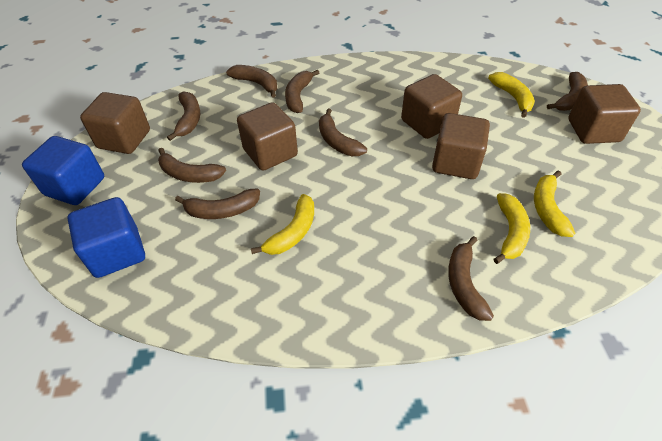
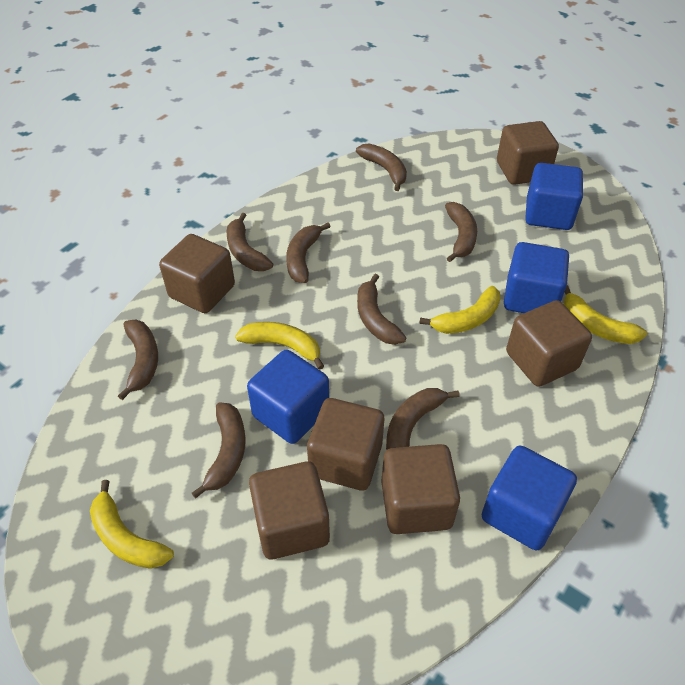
blue cube: [22,136,104,205] [67,197,145,278] = 2 -> [247,350,329,444] [482,445,577,550] [504,242,569,313] [525,163,583,230] = 4
brown cube: [80,92,150,154] [237,102,298,171] [401,74,462,139] [432,113,490,179] [568,84,641,144] = 5 -> [159,234,235,313] [249,461,330,559] [307,398,384,491] [381,444,460,534] [497,121,559,185] [506,300,592,387] = 6

